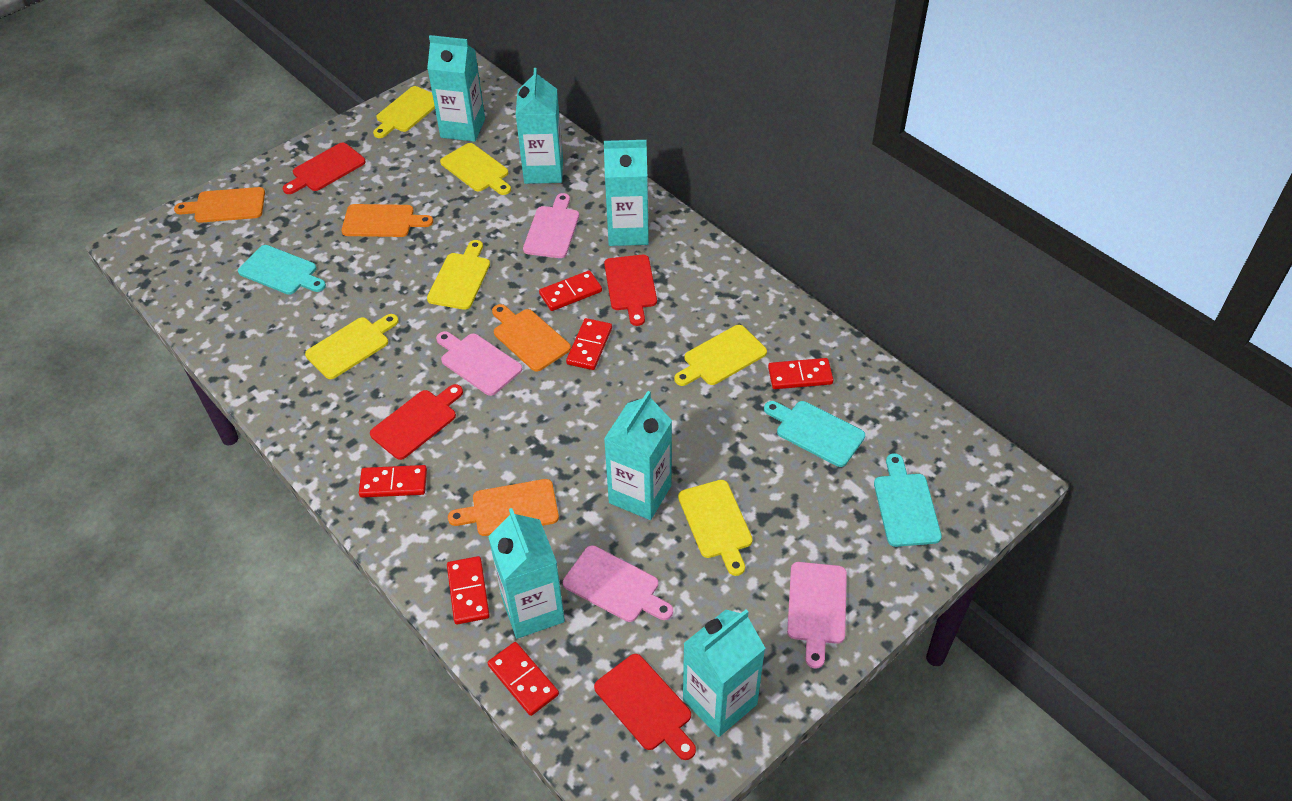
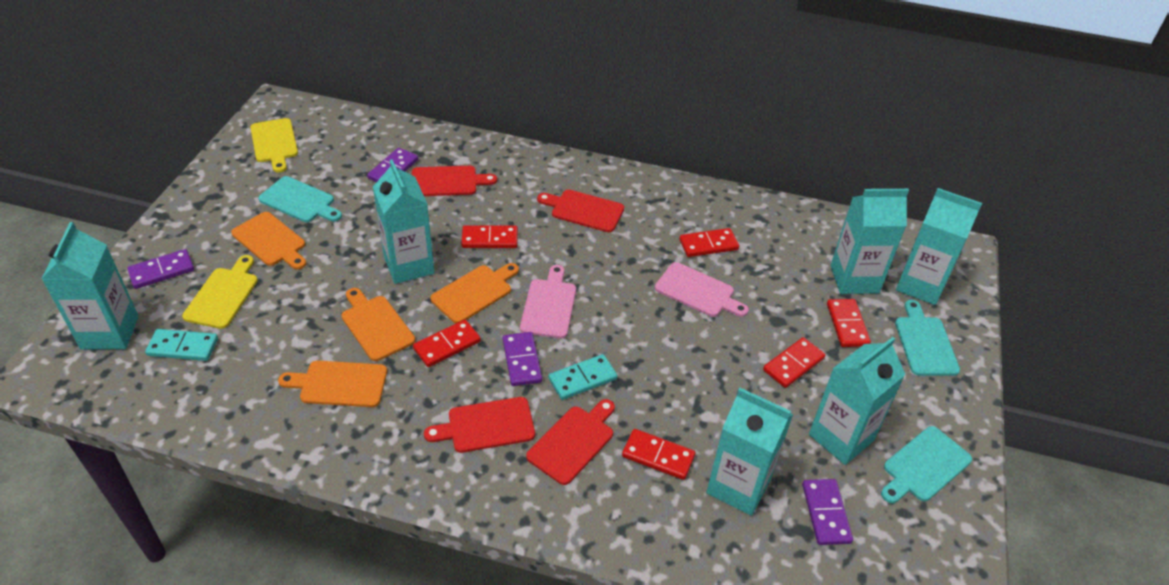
pink cutting board: [436,331,522,396] [523,193,579,258] [563,545,673,622] [787,562,847,669] = 4 -> [520,265,576,339] [655,262,749,317] = 2
purple domino: none = 0 -> [127,249,194,289] [367,148,418,182] [503,332,542,386] [802,479,853,545] = 4
turquoise domino: none = 0 -> [145,329,218,361] [549,354,617,400] = 2
yellow cutting board: [305,314,399,379] [373,86,435,138] [427,240,490,310] [440,143,511,195] [674,325,767,386] [678,480,753,576] = 6 -> [182,255,258,329] [250,118,298,173] = 2

